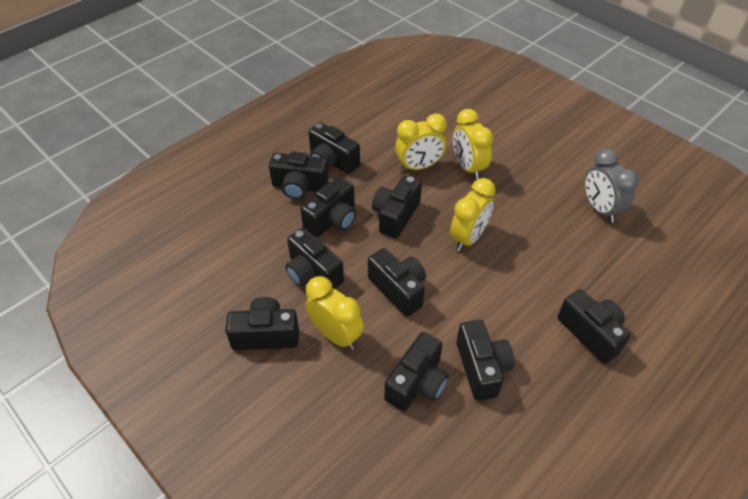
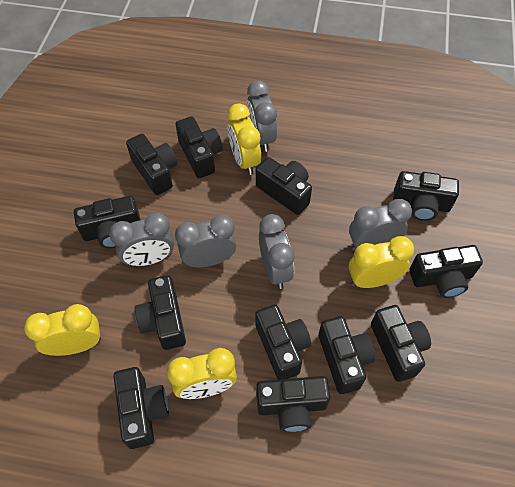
black camera: [225,297,299,350] [269,152,329,199] [285,228,344,289] [300,177,356,237] [308,122,360,174] [368,248,426,317] [372,175,422,239] [384,332,449,411] [456,320,514,401] [557,289,630,364] = 10 -> [74,196,140,248] [113,367,169,449] [126,134,178,195] [135,275,186,350] [175,116,223,178] [255,304,311,380] [256,157,312,215] [256,376,330,432] [318,316,375,394] [371,305,431,382] [393,171,459,221] [409,245,483,298] = 12
grey clock: [584,149,639,223] = 1 -> [109,213,174,266] [175,215,236,267] [247,80,277,152] [259,214,294,289] [349,199,412,251] = 5

